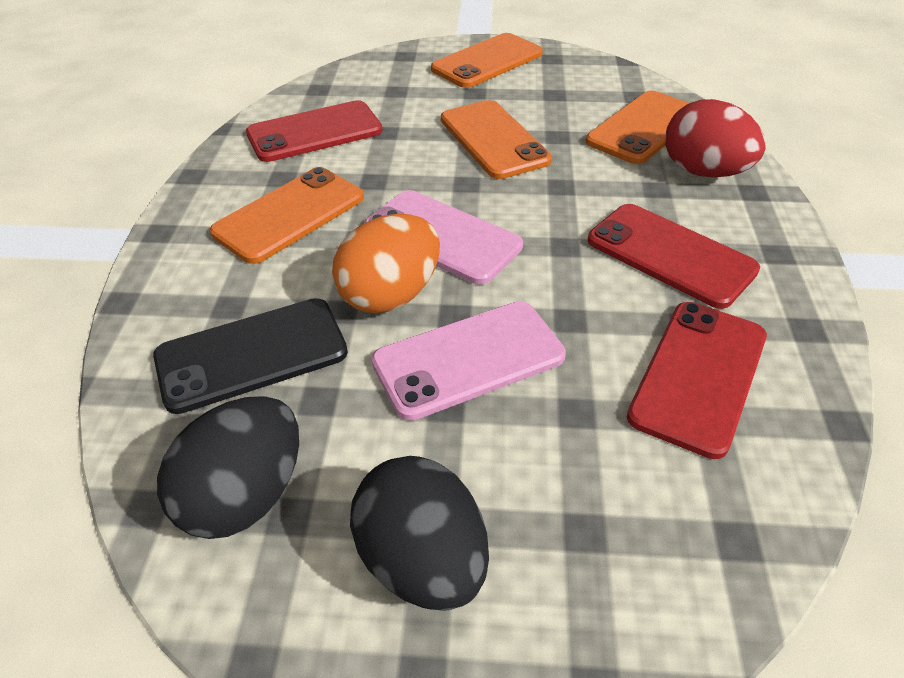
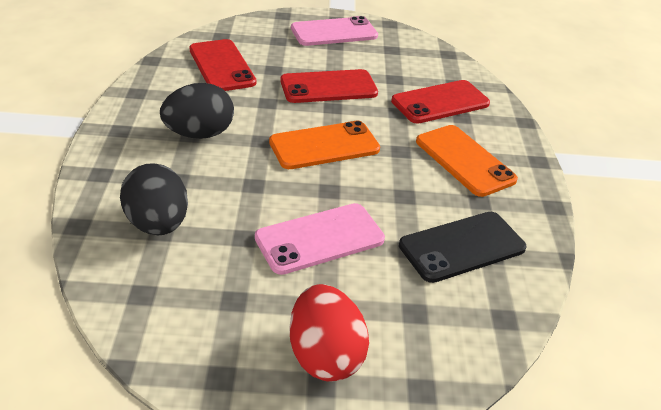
orange egg: [332,214,440,314] = 1 -> none = 0
orange phone: [210,167,364,264] [431,33,543,88] [441,100,552,179] [586,91,689,164] = 4 -> [269,121,380,169] [416,125,518,197] = 2

